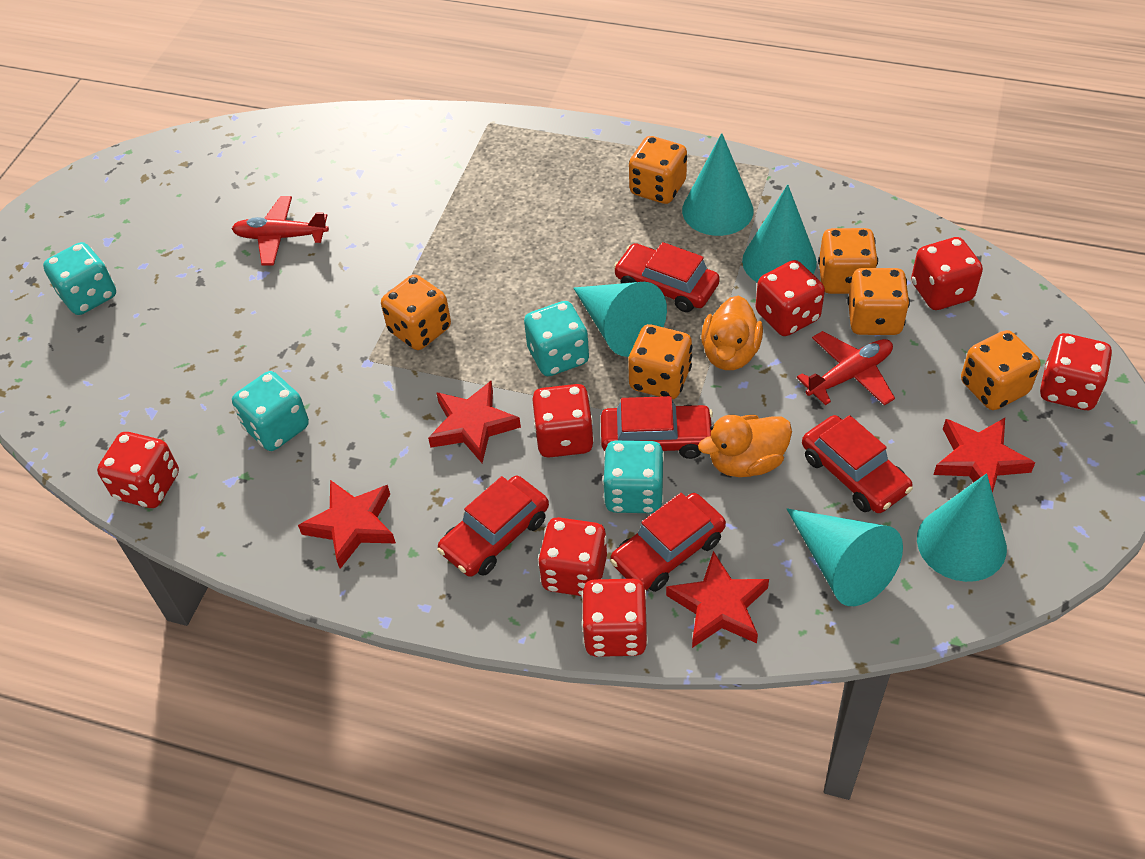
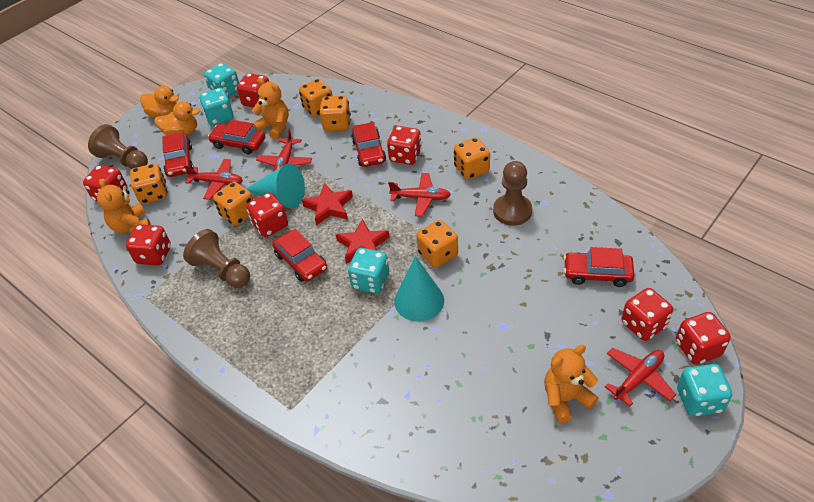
brown pawn: none = 0 -> [88,124,148,169] [183,229,250,288] [493,161,532,226] = 3
orange teddy bear: none = 0 -> [97,179,151,233] [252,78,289,140] [544,345,599,423] = 3
red plane: [232,196,329,265] [797,331,895,406] = 2 -> [184,159,243,200] [256,128,312,171] [388,173,451,217] [604,348,676,407] = 4
red star: [298,480,396,569] [428,381,521,463] [666,551,769,648] [933,418,1035,493] = 4 -> [302,183,353,225] [336,219,389,264] = 2
turquoise cone: [573,282,667,357] [682,133,754,236] [742,184,817,283] [787,509,903,606] [917,473,1007,582] = 5 -> [246,164,305,208] [394,256,444,321] = 2

